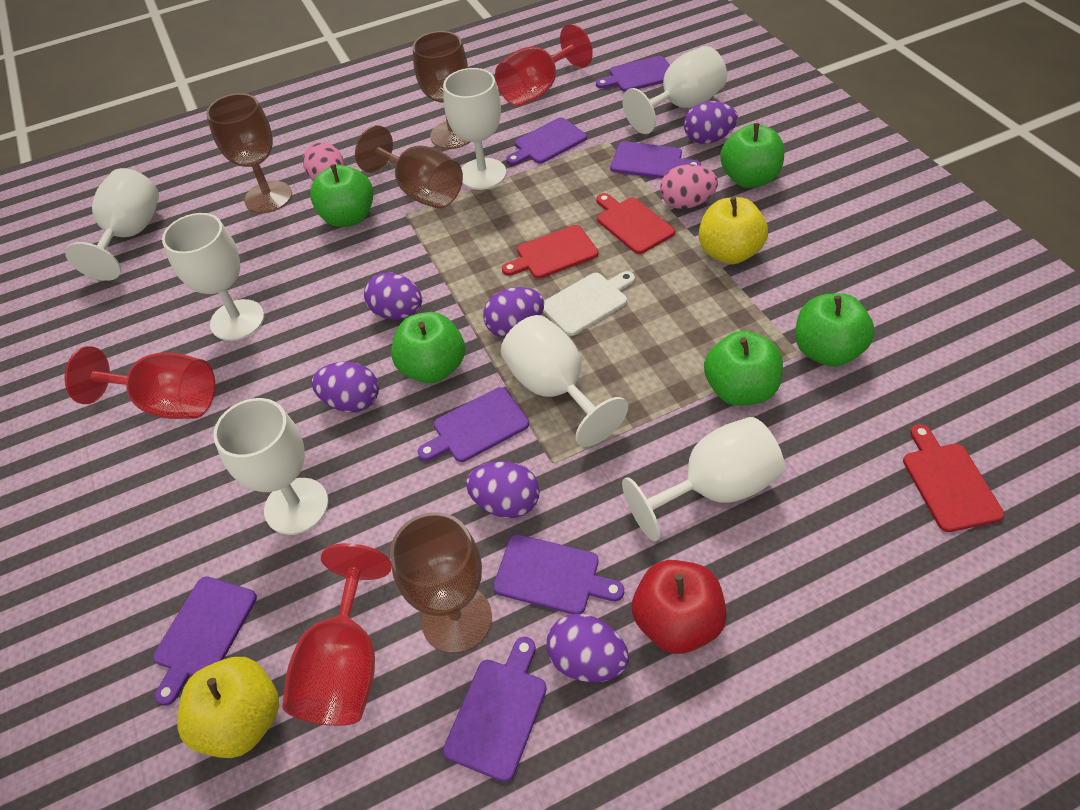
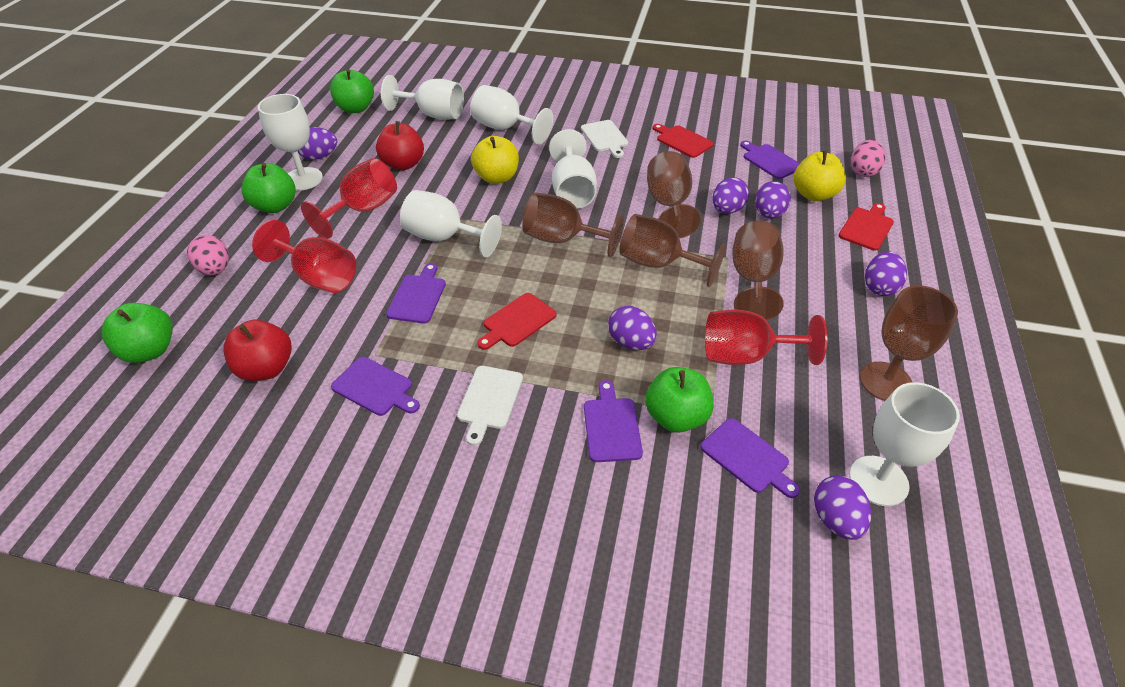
brown goblet: [206,93,292,213] [355,125,463,209] [390,512,492,653] [413,31,470,149] = 4 -> [522,192,624,258] [619,214,726,287] [647,151,701,238] [732,221,784,321] [860,285,958,401] = 5
green apple: [310,164,374,227] [391,312,465,383] [704,331,783,406] [720,123,784,188] [795,293,875,367] = 5 -> [102,303,173,363] [241,163,296,213] [330,69,374,113] [645,367,714,433] = 4
purple cutting board: [153,576,257,706] [418,387,529,462] [443,637,547,782] [493,534,624,614] [506,117,587,165] [596,56,670,92] [610,141,701,178] = 7 -> [331,357,420,416] [386,263,446,324] [584,380,643,462] [700,418,800,498] [740,141,800,179] = 5
red apple: [632,560,727,654] = 1 -> [223,320,292,381] [376,121,424,170] = 2
white cutting board: [543,271,635,336] = 1 -> [457,366,523,446] [581,120,628,158] = 2
white goblet: [65,168,159,281] [162,213,265,341] [213,398,329,535] [443,68,506,190] [501,315,628,447] [622,46,727,134] [622,417,785,542] = 7 -> [258,94,323,191] [381,75,464,120] [400,190,502,257] [470,85,553,145] [549,129,597,209] [849,382,960,506] = 6

